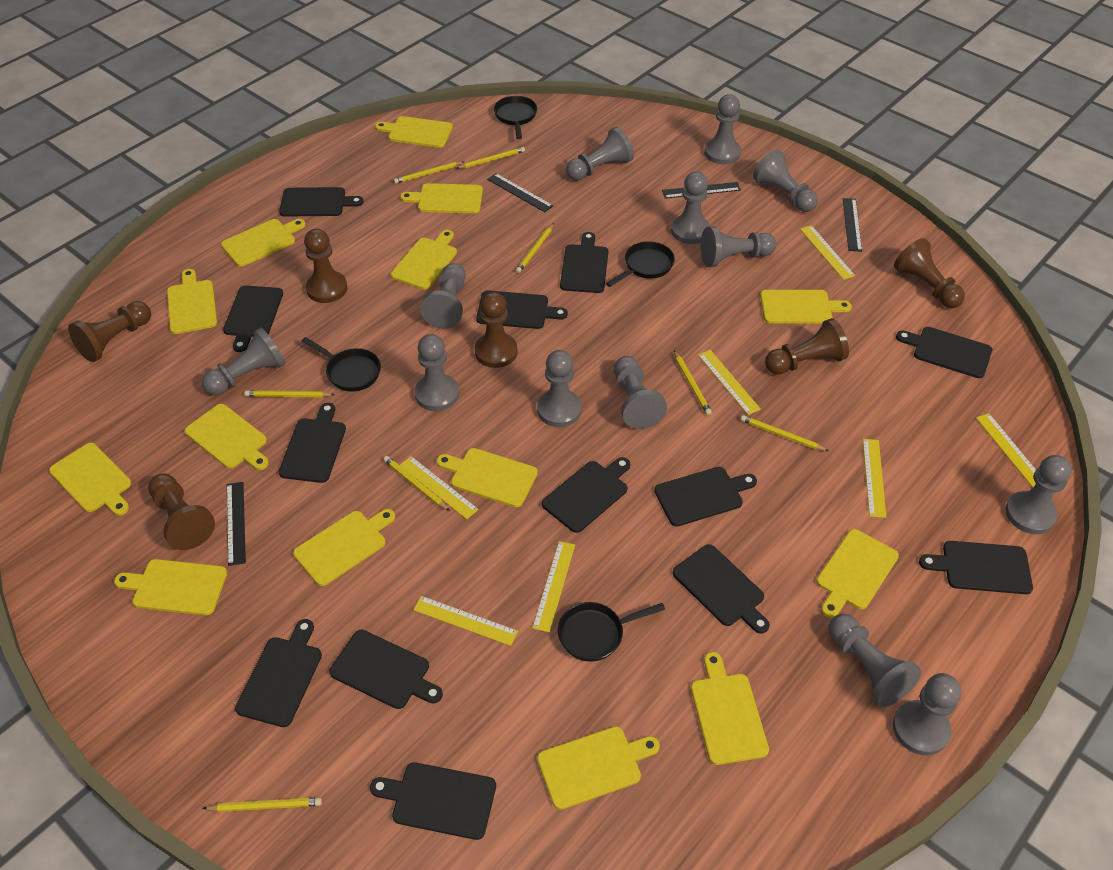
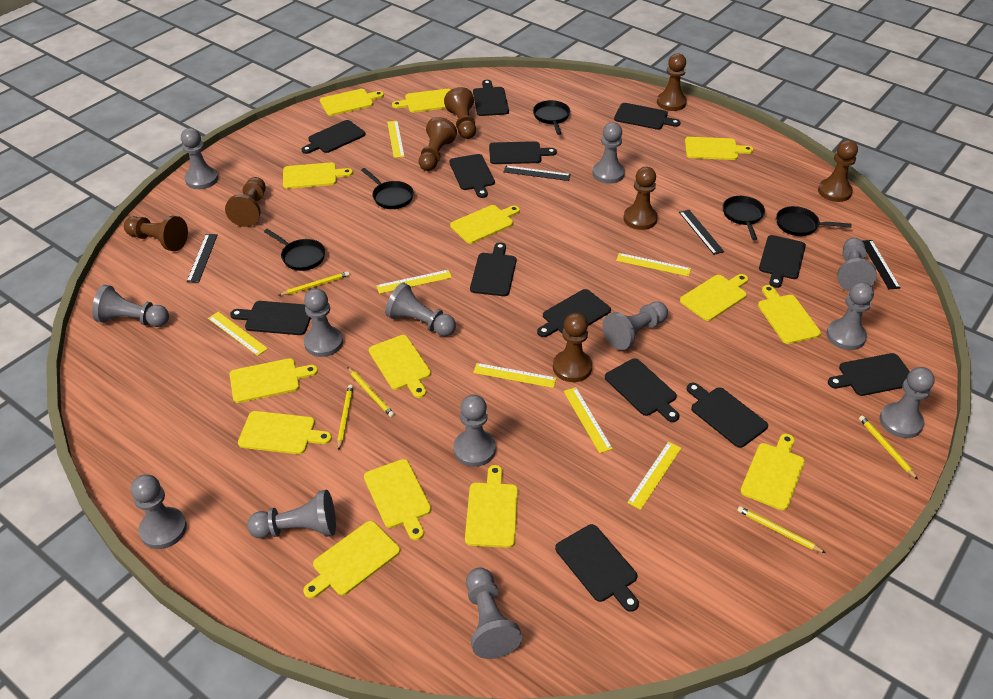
black pan: [302,337,381,392] [494,96,537,139] [558,602,665,662] [606,241,675,287] = 4 -> [264,229,325,271] [361,168,414,209] [533,100,570,135] [723,196,765,240] [776,206,852,236] = 5
brown pawn: [68,301,151,362] [148,473,215,550] [304,229,348,303] [475,292,518,368] [765,318,849,375] [894,238,965,308] = 6 -> [124,216,188,251] [225,177,266,227] [419,117,457,171] [444,87,476,139] [553,313,592,382] [623,167,658,230] [657,53,687,111] [818,140,858,202] = 8
yellow pencil: [202,798,322,812] [244,390,335,397] [383,456,450,511] [394,161,464,184] [457,147,525,169] [516,223,554,273] [674,351,712,415] [741,415,828,451] = 8 -> [279,271,349,295] [337,385,353,451] [347,367,395,417] [737,506,825,553] [859,415,918,480] = 5

